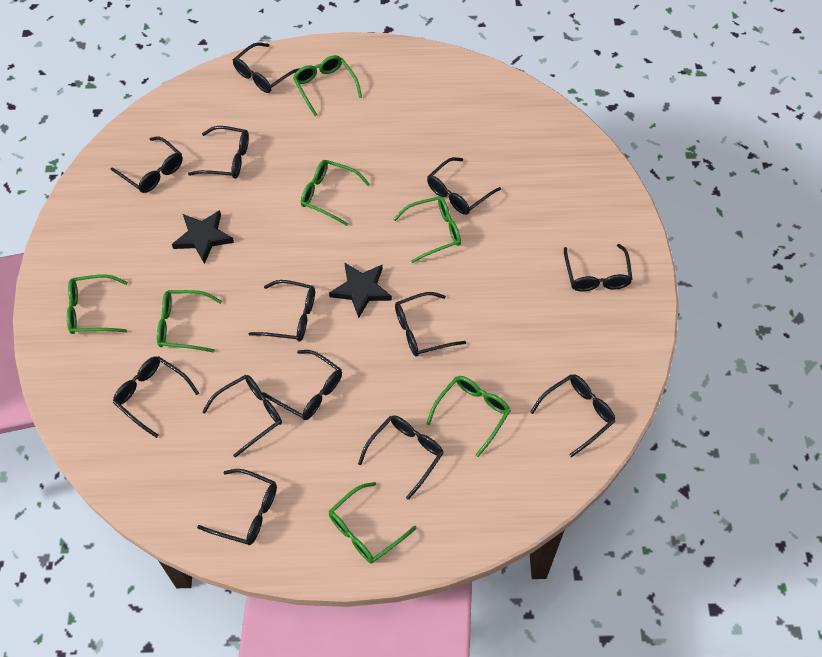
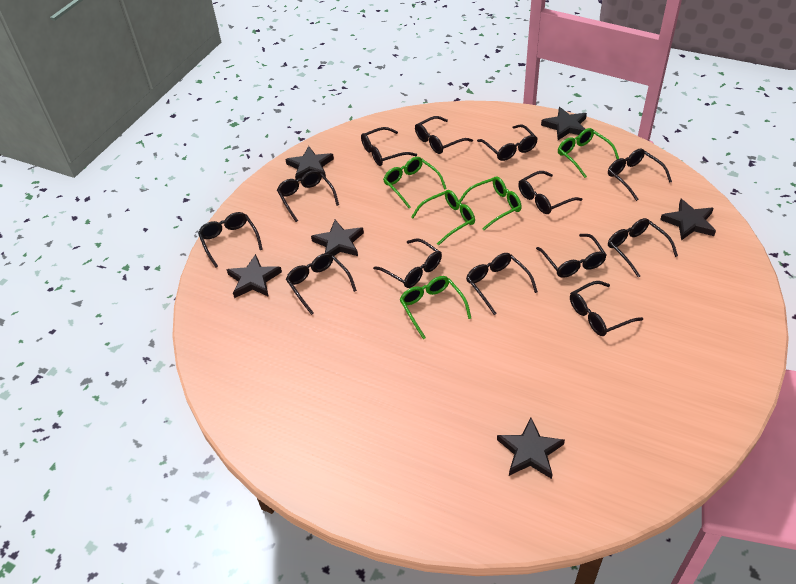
black star: [172,210,234,264] [329,262,392,318] = 2 -> [226,254,282,298] [285,146,334,180] [311,220,364,256] [497,418,565,479] [541,107,587,140] [660,199,716,240] = 6
green glasses: [67,274,128,334] [157,290,222,353] [293,55,362,117] [301,160,370,226] [329,482,417,564] [393,196,461,263] [426,376,511,457] = 7 -> [383,157,447,209] [399,276,472,339] [411,190,475,245] [459,176,522,230] [558,128,619,178] = 5

